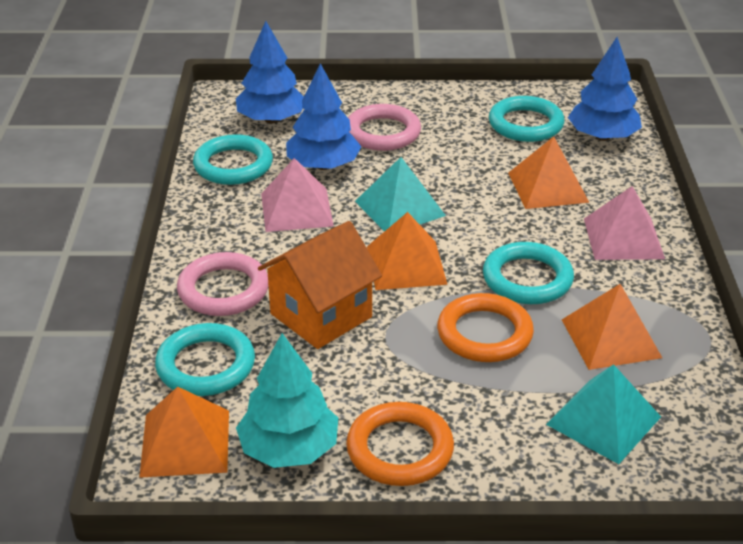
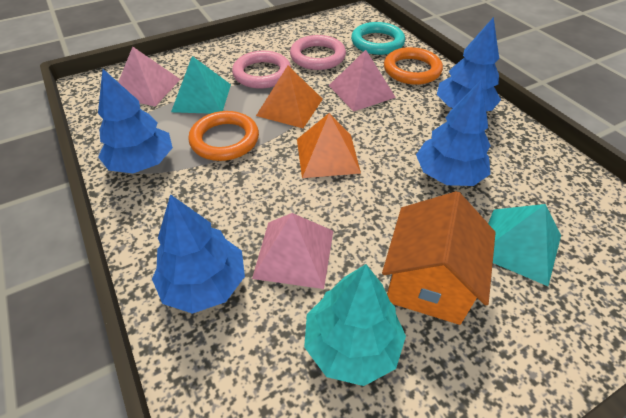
blue tree: [236,21,304,123] [286,63,362,170] [568,37,642,141] = 3 -> [98,69,173,173] [152,194,245,314] [416,81,491,186] [437,17,501,111] = 4
orange pyramid: [139,387,229,478] [367,212,448,290] [508,136,590,209] [562,284,662,370] = 4 -> [256,66,323,128] [297,113,361,178] = 2
pink pyramid: [261,158,334,232] [584,186,665,260] = 2 -> [118,47,180,107] [252,213,333,289] [329,50,396,112] = 3
turquoise ring: [155,323,255,396] [193,134,273,185] [483,242,574,304] [489,96,565,142] = 4 -> [351,22,405,55] = 1

